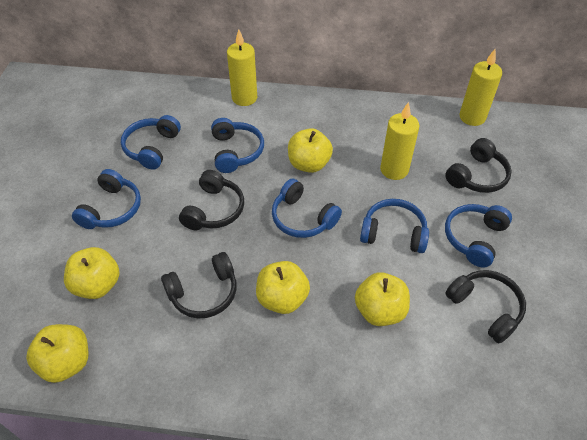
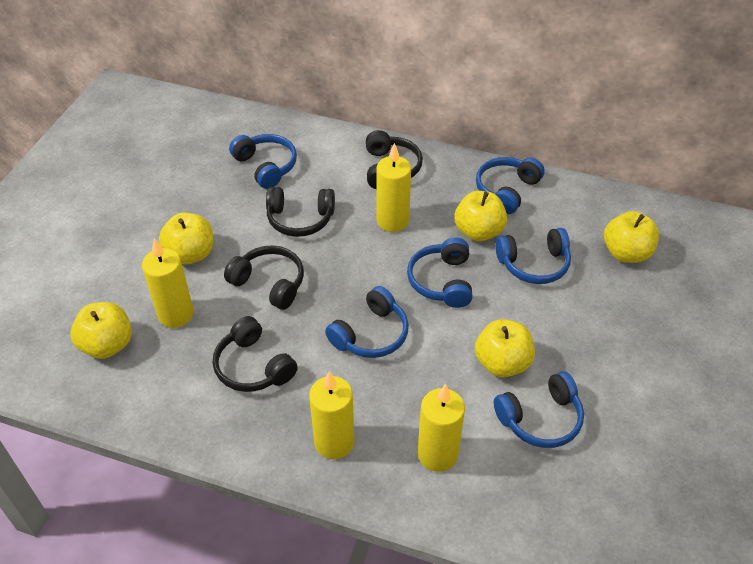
yellow candle: [227,29,257,106] [380,102,420,180] [459,49,502,126] = 3 -> [142,238,194,328] [309,371,354,459] [377,143,411,232] [418,384,465,472] = 4

